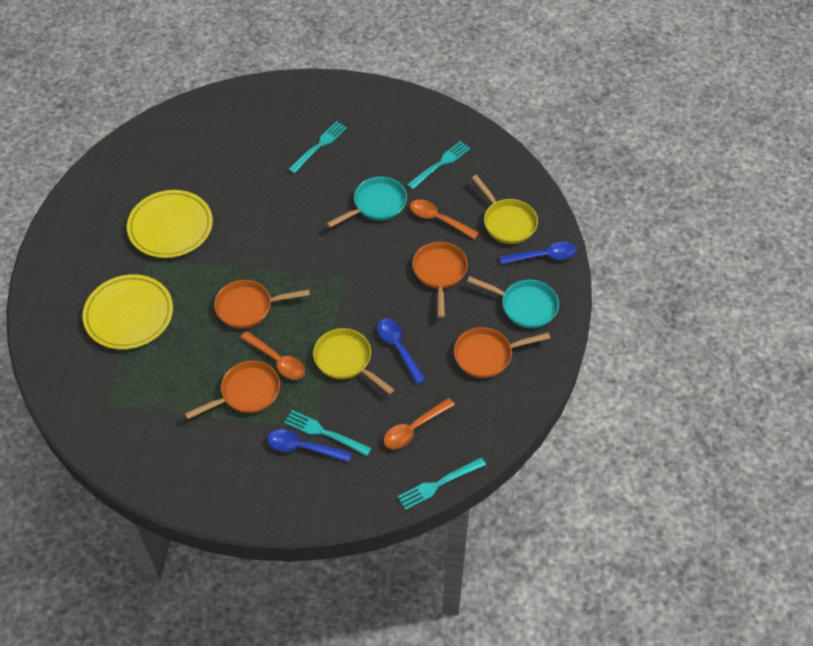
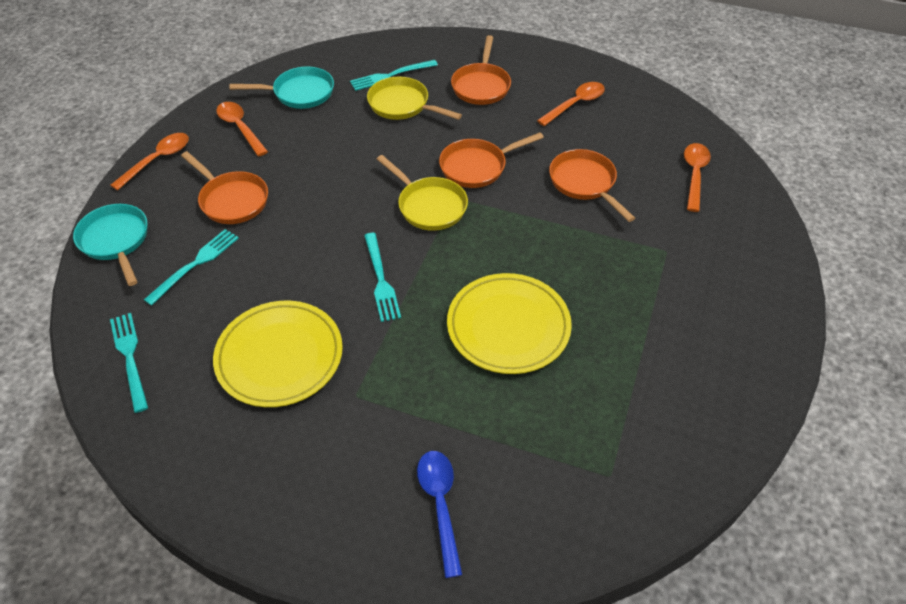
blue spoon: [267,429,352,462] [377,319,426,384] [500,242,577,264] = 3 -> [417,451,462,578] = 1
orange spoon: [240,331,305,380] [384,398,455,449] [410,200,479,239] = 3 -> [111,133,189,190] [216,102,268,156] [537,82,605,126] [684,143,711,212] = 4

